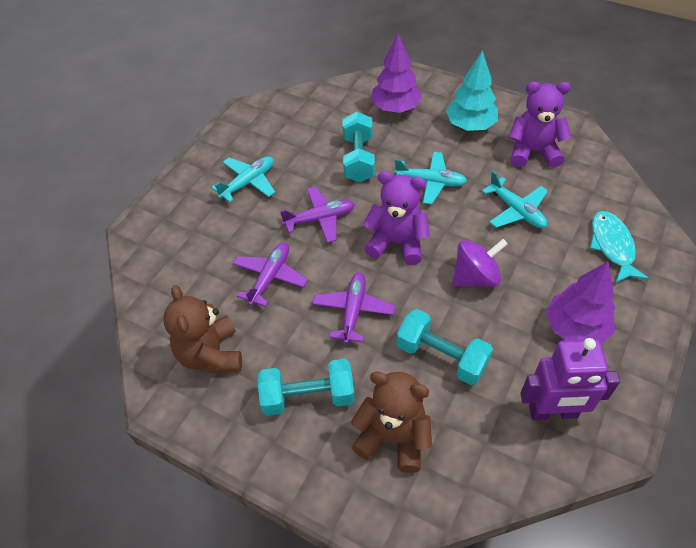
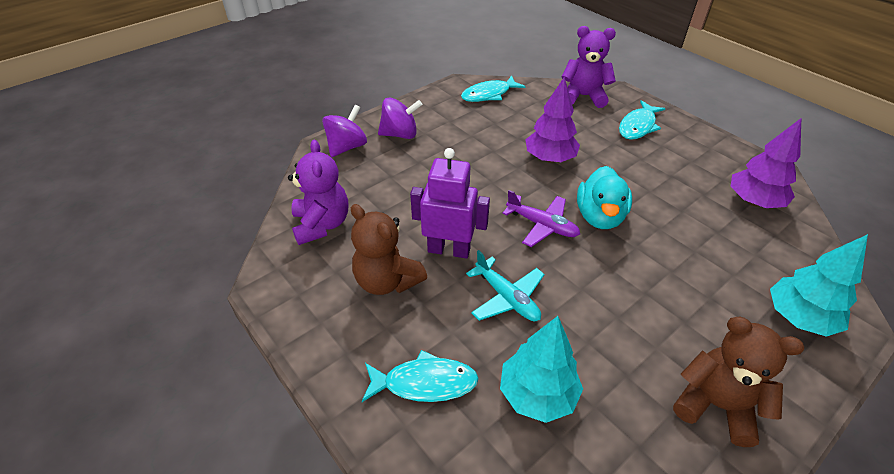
purple plane: [233,243,308,307] [280,187,355,243] [312,272,395,344] = 3 -> [502,190,580,247] = 1
purple spinning top: [452,239,508,287] = 1 -> [322,104,367,157] [378,97,422,139] = 2
turquoise duck: none = 0 -> [577,166,632,229] = 1
turquoise dumbbell: [258,359,355,416] [342,112,375,182] [396,309,493,385] = 3 -> none = 0
turquoise fish: [590,211,649,283] = 1 -> [362,350,479,402] [461,75,526,102] [619,100,665,140] = 3
turquoise plane: [211,156,275,202] [394,152,467,205] [482,171,548,228] = 3 -> [466,250,545,321] = 1
turquoise tree: [446,50,498,131] = 1 -> [500,316,583,423] [770,234,868,337] = 2

